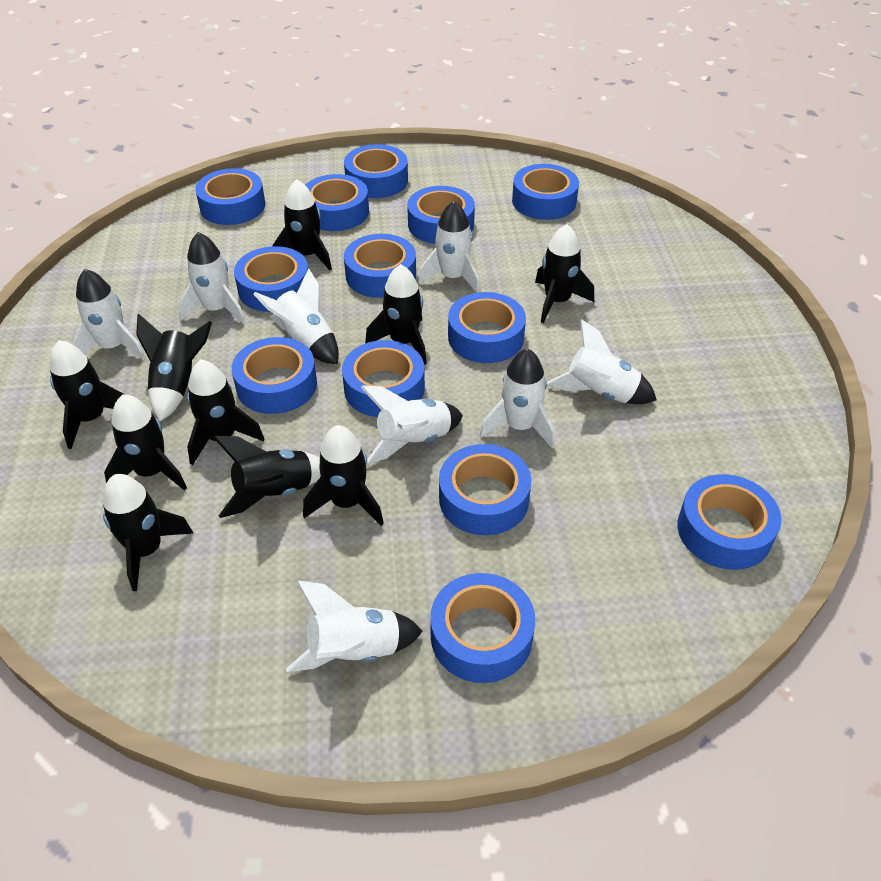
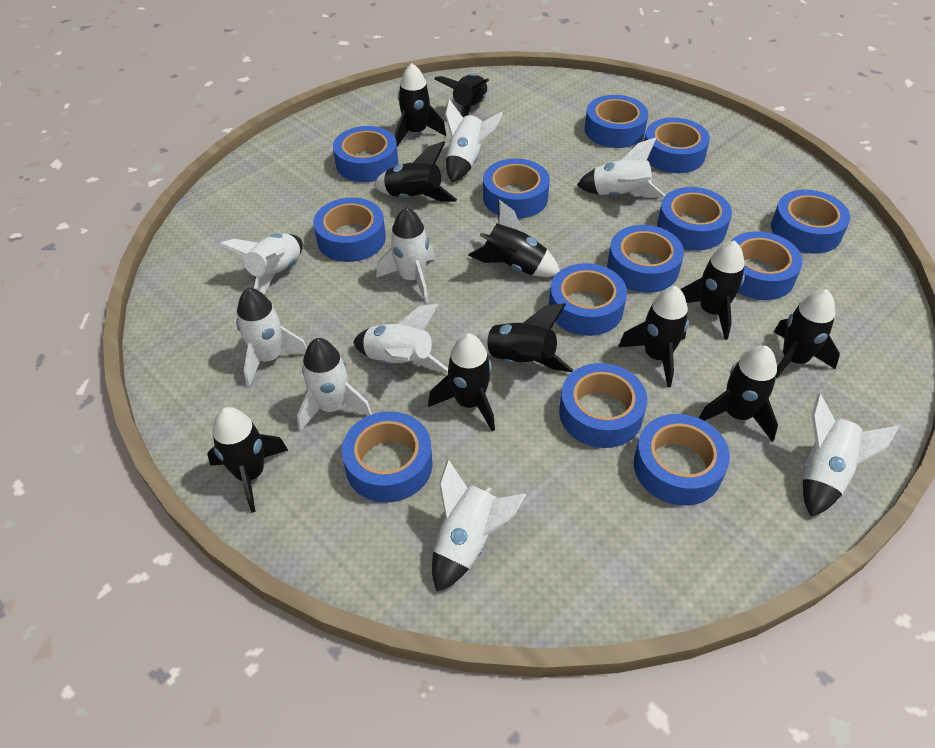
black rocket: [49,340,123,449] [103,474,193,591] [104,394,187,491] [136,314,212,421] [187,359,264,465] [213,436,321,518] [272,179,332,270] [303,425,384,526] [365,264,427,365] [535,224,594,323] = 10 -> [207,407,288,513] [374,141,457,202] [395,63,446,147] [428,334,495,431] [435,73,489,117] [468,200,560,277] [476,303,573,372] [618,286,689,387] [680,240,745,340] [699,346,778,441] [774,289,840,379] = 11
white rocket: [72,269,145,360] [178,232,246,324] [253,268,339,364] [286,580,423,672] [361,385,463,464] [418,201,480,293] [480,348,555,449] [547,319,657,404] = 8 -> [219,233,303,294] [236,288,307,387] [297,338,372,432] [353,304,448,372] [376,207,435,302] [432,459,526,592] [445,99,503,182] [577,137,665,198] [803,393,899,517] = 9

